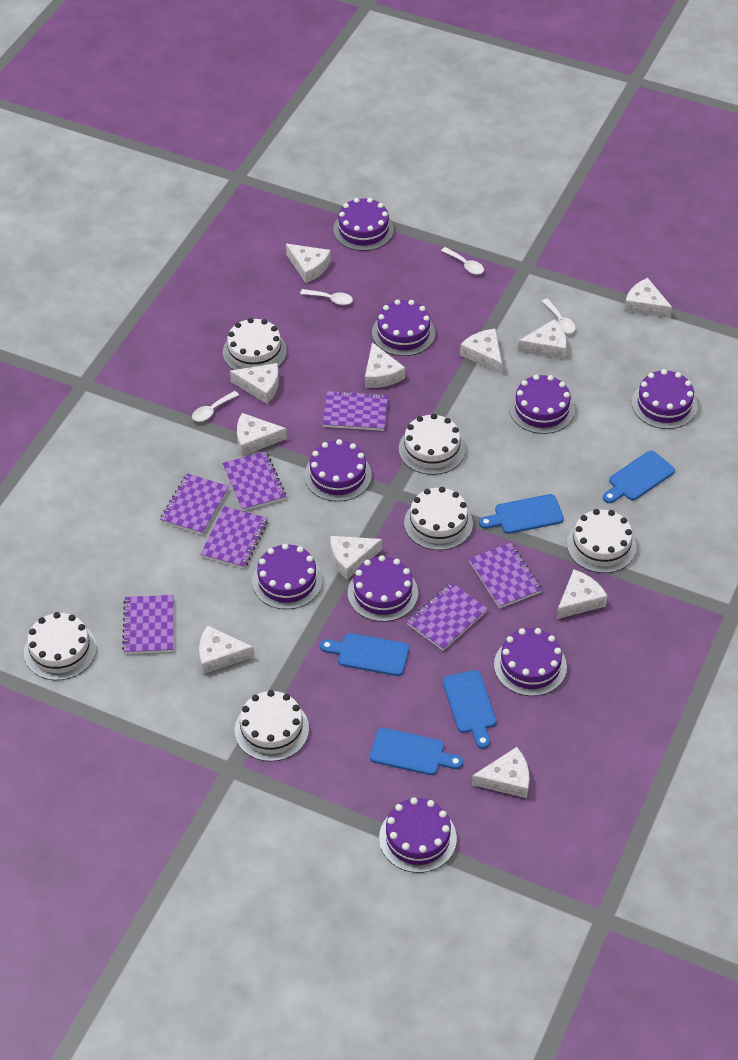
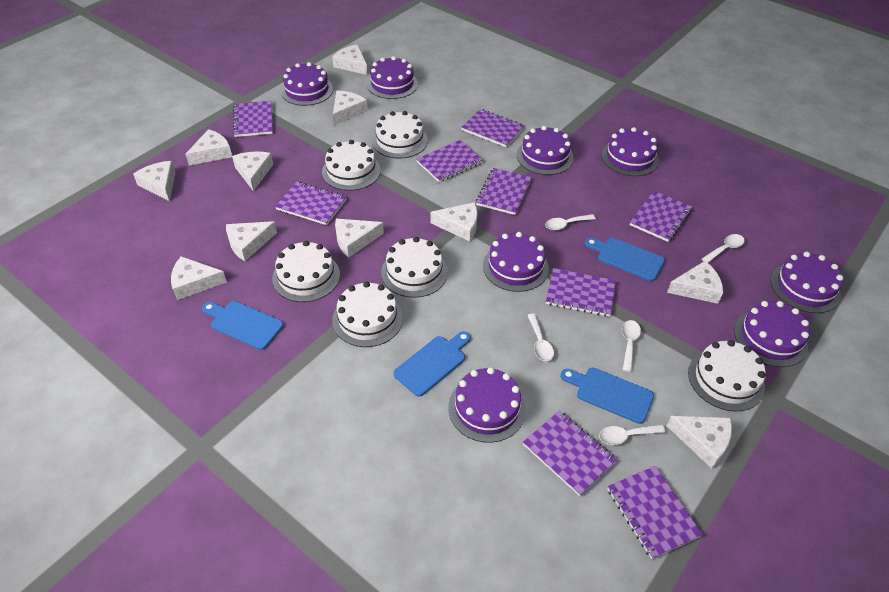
blue cutting board: [320,633,409,676] [370,728,463,775] [443,670,497,749] [479,494,564,534] [603,451,675,503] = 5 -> [202,301,284,350] [393,331,471,396] [560,368,654,424] [585,238,665,281] = 4
purple cake: [252,544,322,609] [304,439,372,501] [333,198,394,251] [348,555,418,622] [372,299,435,356] [379,797,457,873] [494,628,567,696] [509,375,575,434] [632,369,697,429] = 9 -> [281,62,333,106] [367,56,418,99] [448,367,526,443] [483,232,549,292] [517,126,574,175] [602,127,659,176] [734,301,810,367] [771,252,843,313] = 8
purple notebook: [122,595,174,654] [160,473,229,535] [200,506,268,568] [222,451,286,511] [322,391,388,431] [407,582,488,651] [469,542,542,608] = 7 -> [233,101,273,137] [275,182,347,225] [416,140,483,182] [461,109,525,147] [476,168,532,215] [523,411,617,496] [546,268,616,317] [607,466,703,559] [630,191,692,242] = 9
white spoon: [192,391,239,422] [300,289,353,305] [441,247,484,275] [542,299,576,333] = 4 -> [527,314,554,361] [545,214,596,230] [599,424,665,445] [622,320,641,372] [702,234,745,263] = 5

